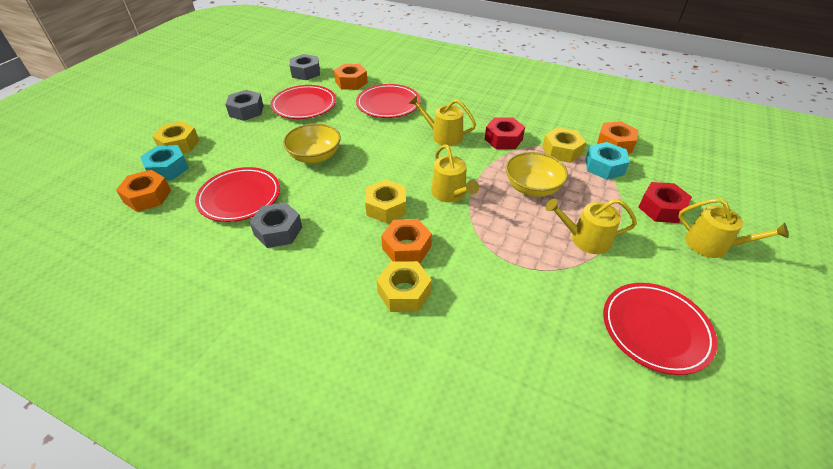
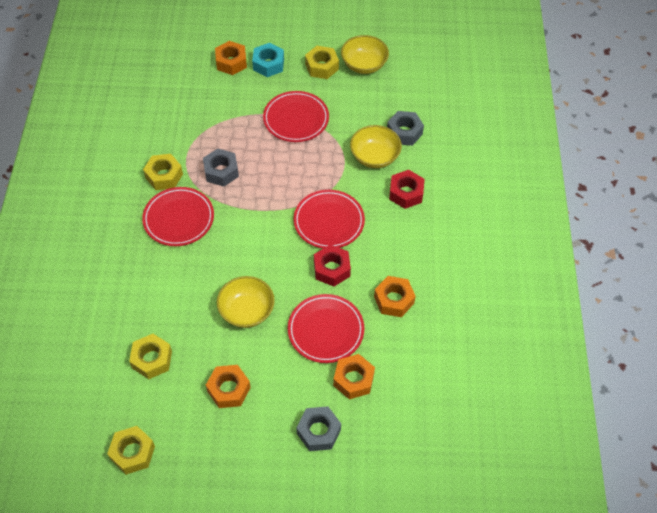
turquoise nut: [140,145,189,180] [586,142,630,180] = 2 -> [252,43,284,77] = 1
yellow bowl: [283,123,341,163] [506,152,568,197] = 2 -> [217,276,275,328] [341,35,389,74] [350,125,402,168] = 3
yellow watering can: [409,95,476,146] [431,144,479,202] [545,198,637,254] [678,198,789,258] = 4 -> none = 0

